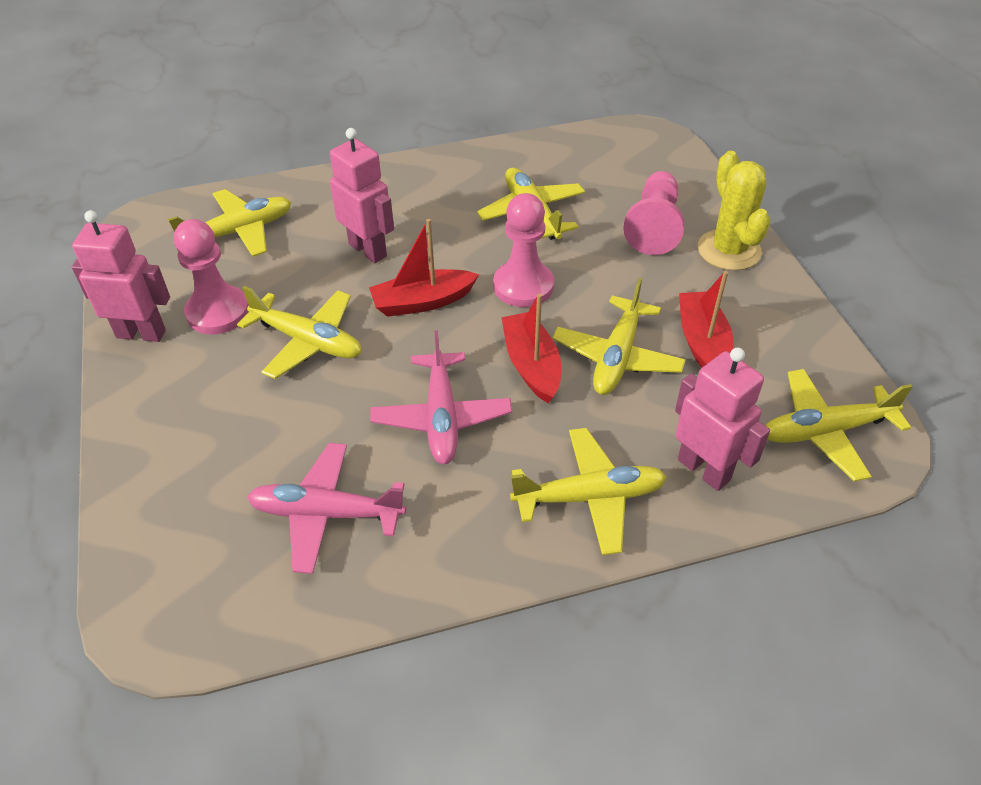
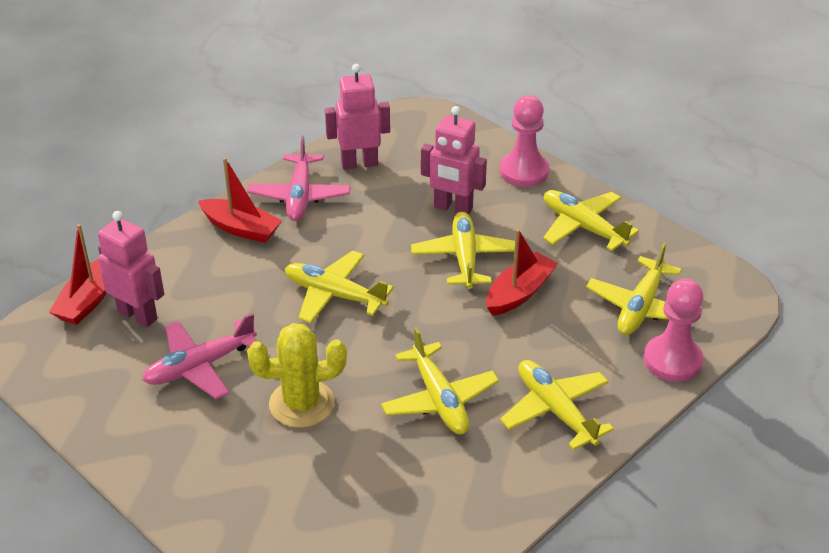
pink pawn: [174,219,249,334] [493,193,554,307] [623,171,684,255] = 3 -> [500,95,549,187] [644,279,704,382] = 2

